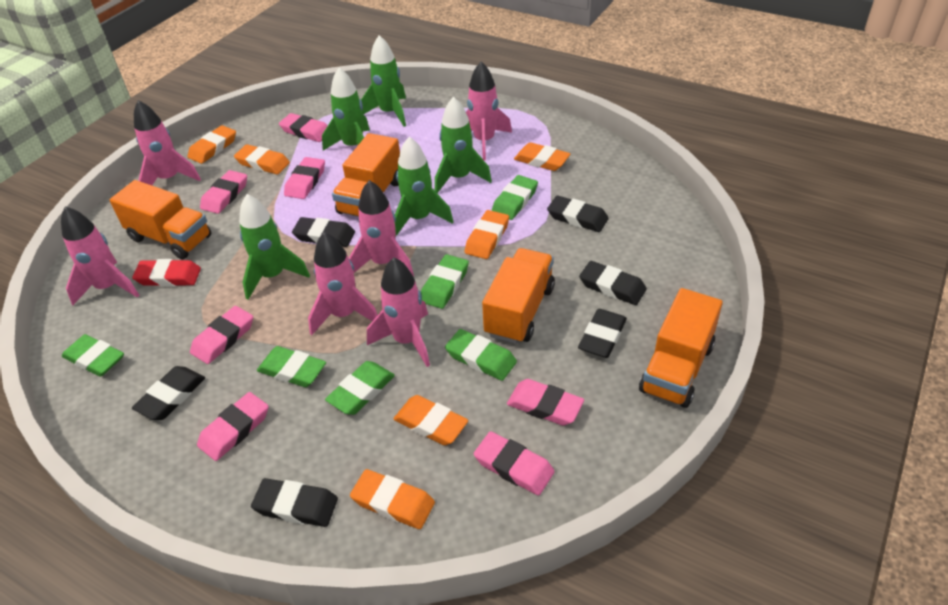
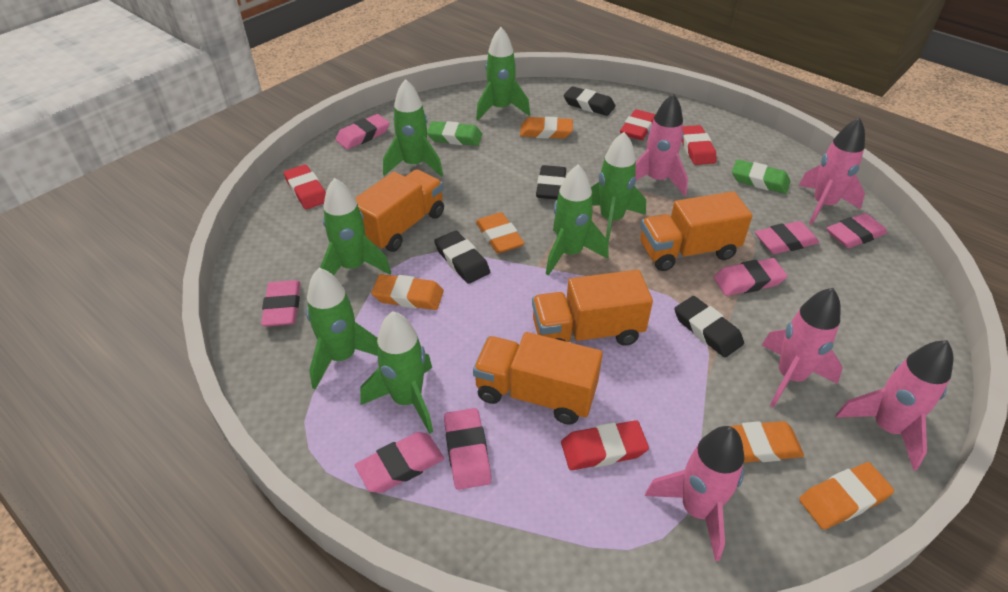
black eraser: [132,366,205,420] [251,478,338,527] [292,217,355,247] [547,195,609,232] [578,309,627,358] [579,261,647,305] = 6 -> [434,230,490,284] [536,165,566,200] [563,86,616,116] [674,296,744,358] = 4
green eraser: [62,334,124,377] [257,346,326,387] [325,361,395,415] [421,254,469,309] [445,329,517,381] [492,175,538,220] = 6 -> [427,121,482,146] [732,159,791,194] = 2
green rocket: [239,194,310,299] [322,68,370,151] [361,35,406,127] [395,136,453,236] [435,96,492,193] = 5 -> [306,268,378,389] [320,178,391,276] [360,311,433,434] [383,79,443,177] [476,27,530,120] [546,164,609,276] [591,132,646,243] = 7
orange eraser: [187,125,236,164] [234,144,290,175] [350,469,435,529] [394,395,468,445] [465,210,509,259] [514,142,571,171] = 6 -> [371,274,444,310] [476,212,524,253] [520,116,573,139] [730,421,804,463] [799,462,894,530] = 5
pink rocket: [61,206,140,305] [134,100,201,185] [308,232,377,335] [348,180,414,276] [367,257,430,367] [466,62,512,160] = 6 -> [635,93,688,196] [645,426,744,561] [761,288,843,408] [799,118,865,225] [836,340,953,471] = 5
red eraser: [132,259,201,287] = 1 -> [284,164,326,209] [561,420,649,470] [620,109,656,140] [682,125,717,165] = 4

